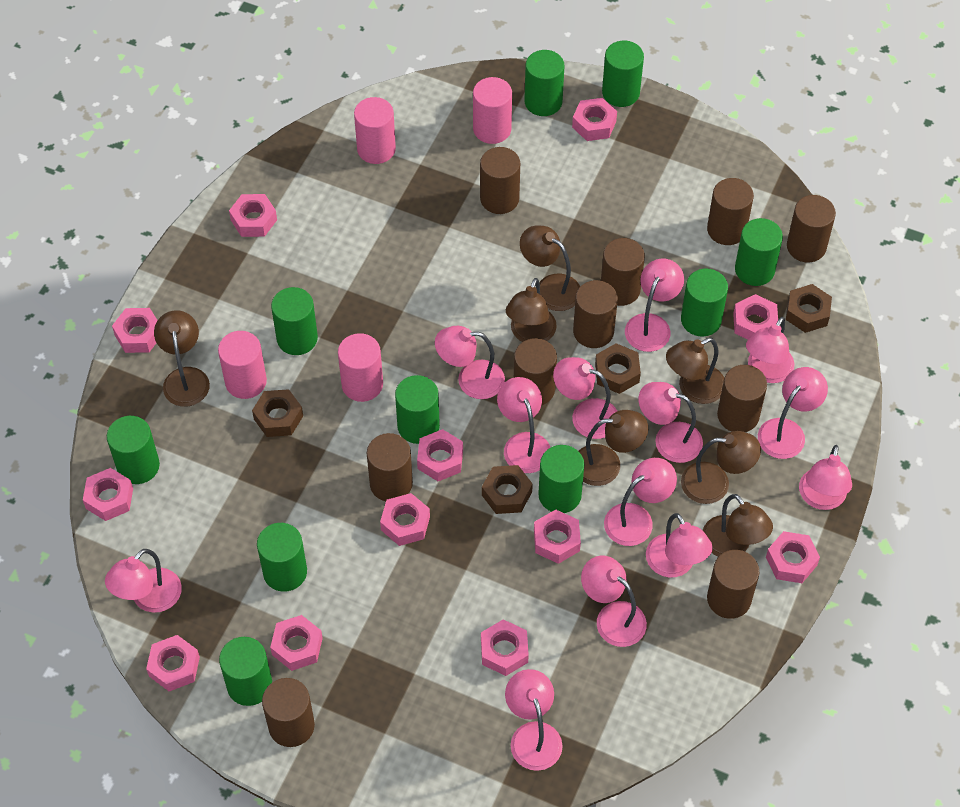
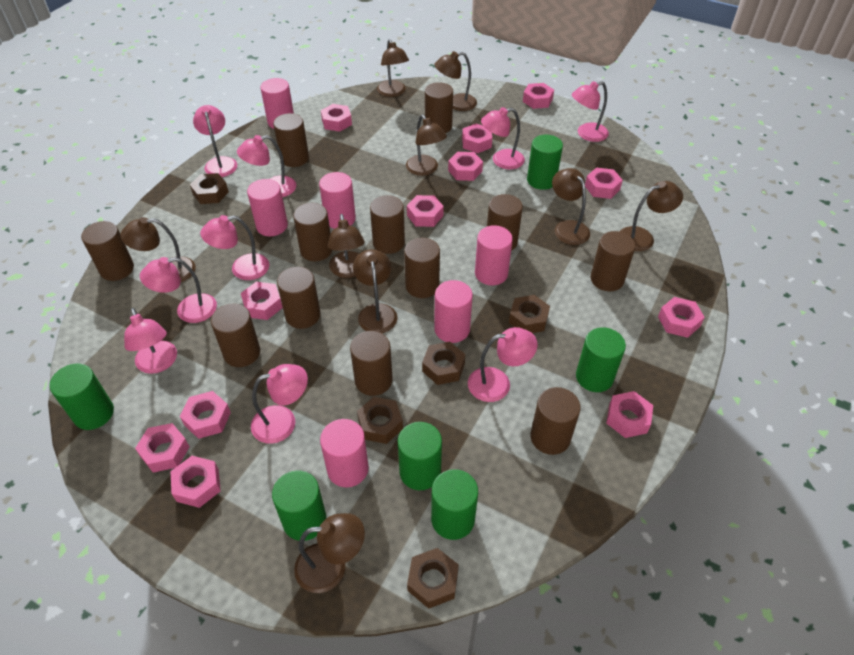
brown cylinder: [262,678,315,747] [367,433,413,501] [480,147,520,214] [514,338,557,406] [573,280,618,348] [601,238,645,306] [707,178,754,245] [707,550,759,619] [717,365,767,432] [787,195,836,262] = 10 -> [81,221,134,281] [211,303,260,367] [273,113,309,167] [277,267,320,329] [293,203,332,261] [350,331,393,396] [370,195,405,254] [404,238,440,298] [425,82,453,133] [487,194,523,251] [531,387,581,455] [590,231,636,291] = 12
brown lamp: [154,310,210,407] [506,278,557,342] [520,225,580,311] [579,410,648,486] [666,338,724,404] [681,431,761,504] [702,494,773,557] = 7 -> [120,217,196,282] [294,513,365,593] [328,214,365,278] [353,249,397,333] [377,39,409,97] [406,115,447,176] [435,51,477,111] [552,168,590,245] [619,181,683,251] = 9
brown nut: [252,389,303,437] [482,465,533,514] [595,343,641,394] [786,284,832,333] = 4 -> [190,173,229,204] [357,397,403,444] [407,548,459,609] [422,342,465,385] [509,295,550,333] = 5
green cylinder: [107,416,160,484] [219,637,272,706] [257,523,307,592] [271,287,318,355] [395,375,440,444] [524,50,565,116] [538,445,585,513] [602,41,644,107] [681,269,728,337] [735,218,783,286] = 10 -> [50,364,114,430] [272,470,326,541] [398,422,442,490] [431,469,478,540] [527,135,563,190] [576,327,626,392] = 6
pink cylinder: [218,331,267,399] [338,333,383,402] [354,97,396,164] [473,77,512,144] = 4 -> [247,179,288,236] [260,78,294,129] [319,172,356,229] [320,419,369,487] [434,280,473,343] [475,225,513,285] = 6
pink lamp: [105,549,182,613] [435,326,505,399] [497,377,550,473] [505,669,563,771] [553,357,617,439] [581,556,647,647] [604,458,677,546] [625,258,684,352] [639,382,703,463] [646,513,713,578] [746,317,794,383] [758,367,828,459] [799,445,852,510] = 13 -> [124,308,177,374] [140,257,217,323] [193,105,237,177] [200,215,269,280] [237,135,296,197] [251,364,308,444] [468,327,538,402] [481,107,525,170] [572,81,609,142] = 9

